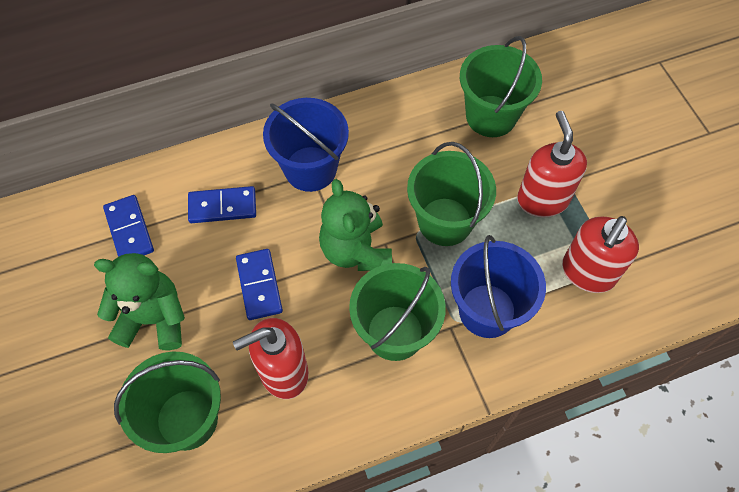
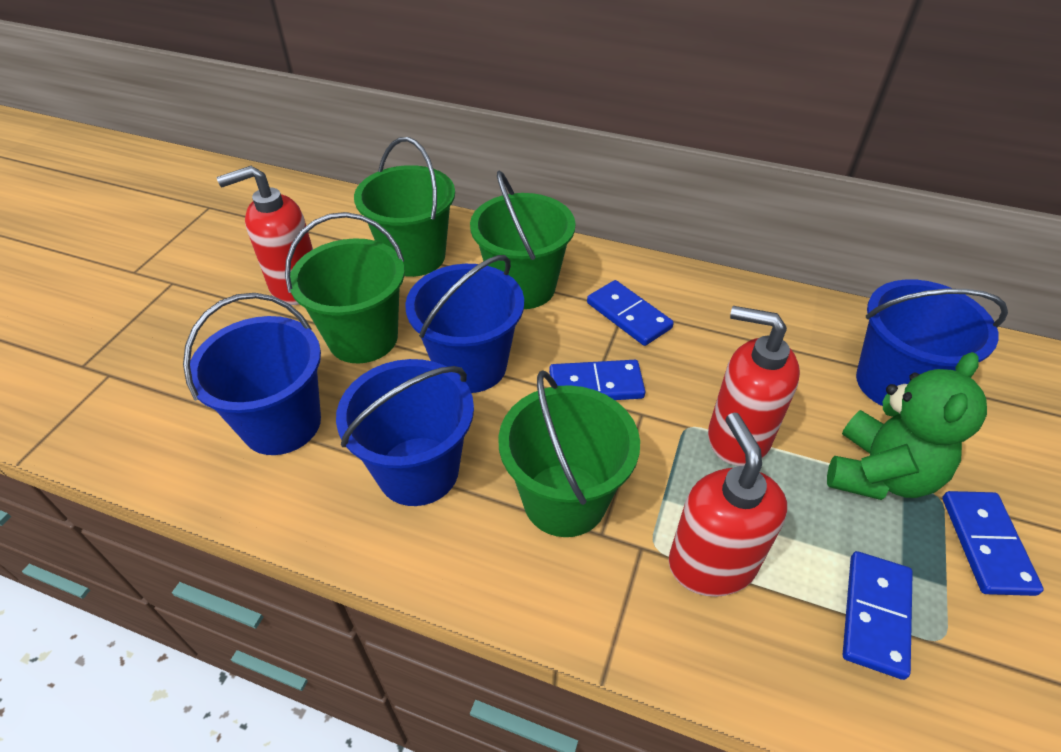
blue bucket: [263,98,349,192] [451,235,546,338] = 2 -> [183,293,321,455] [336,359,474,506] [405,255,524,393] [856,279,1008,406] = 4
blue domino: [103,195,154,257] [188,186,256,223] [236,249,283,320] = 3 -> [549,360,646,400] [587,280,674,346] [843,551,913,680] [942,491,1044,596] = 4
green teddy bear: [94,253,185,350] [319,179,392,271] = 2 -> [827,352,987,500] = 1

